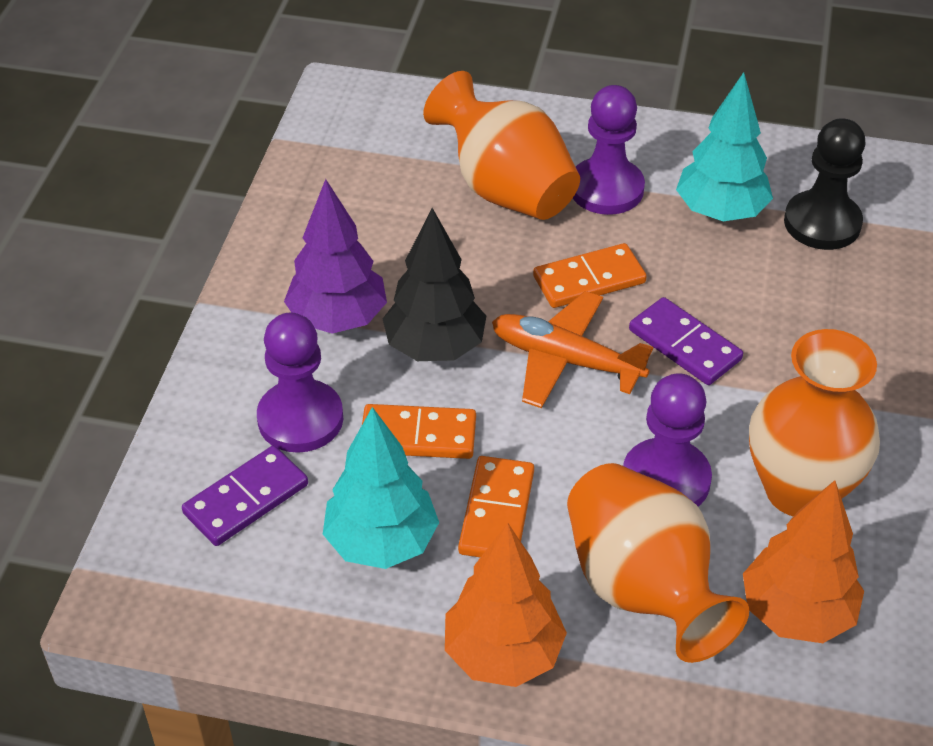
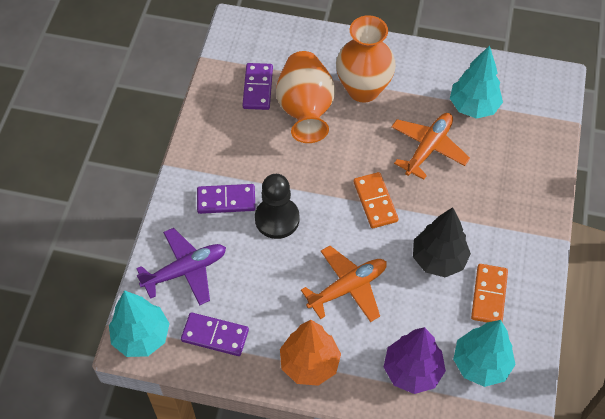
orange domino: [362,404,476,459] [458,456,534,557] [533,243,647,308] = 3 -> [353,172,399,228] [471,264,508,322] = 2
orange plane: [492,291,653,408] = 1 -> [301,246,387,322] [391,113,470,180] = 2
orange tree: [445,523,567,687] [743,480,864,643] = 2 -> [280,320,341,386] = 1
orange vase: [423,71,580,220] [567,463,749,663] [749,329,880,516] = 3 -> [276,51,335,143] [336,15,396,102] = 2
purple domino: [182,446,308,546] [629,297,743,385] = 2 -> [181,312,249,356] [197,184,256,214] [242,63,273,110] = 3
purple pawn: [257,312,343,453] [573,85,645,215] [623,373,712,506] = 3 -> none = 0
purple plane: none = 0 -> [136,228,226,306] = 1
turquoise tree: [323,407,439,569] [676,72,773,221] = 2 -> [109,290,170,357] [450,45,503,119] [453,320,516,387] = 3

